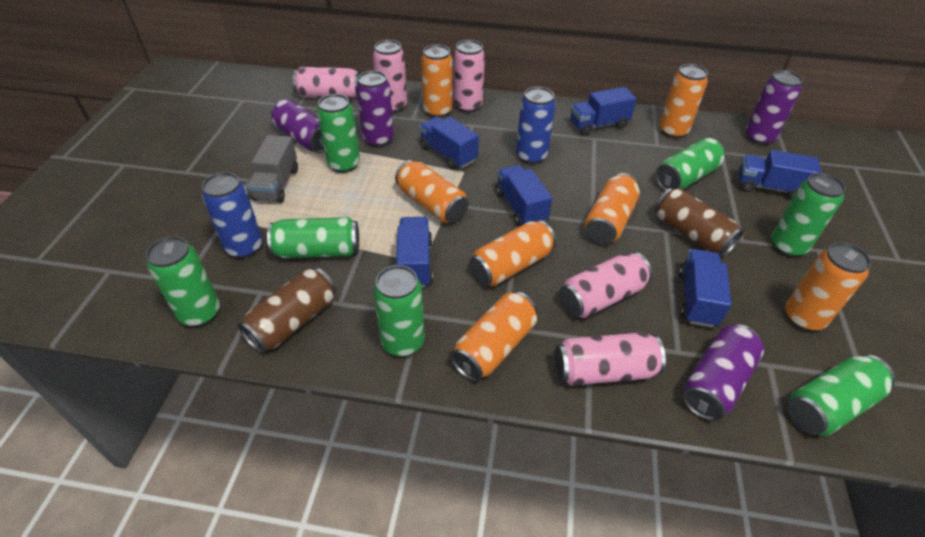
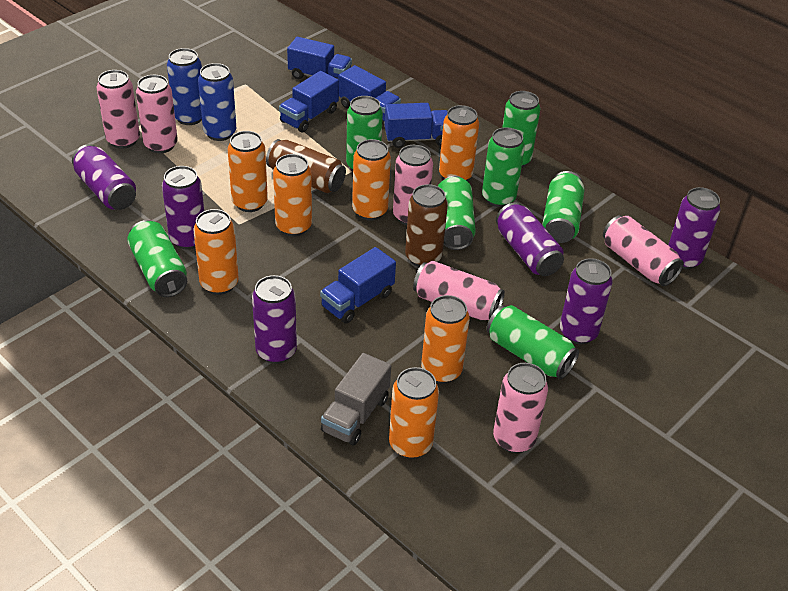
blue truck: [396,217,433,288] [419,117,479,170] [496,165,552,227] [570,87,637,136] [679,249,732,328] [739,150,822,200] = 6 -> [279,71,339,132] [287,37,352,79] [320,247,396,324] [339,65,401,124] [384,103,448,148] = 5
pink can: [293,67,360,99] [373,40,407,113] [454,40,485,113] [555,332,666,386] [559,252,652,318] = 5 -> [97,70,140,149] [136,75,178,153] [393,145,433,225] [413,261,505,321] [493,363,548,453] [603,215,684,286] = 6
purple can: [271,99,325,153] [356,71,394,147] [683,324,764,421] [746,70,803,145] = 4 -> [72,144,136,210] [162,166,204,249] [252,275,297,364] [496,202,564,276] [560,258,613,344] [668,187,721,269] = 6

